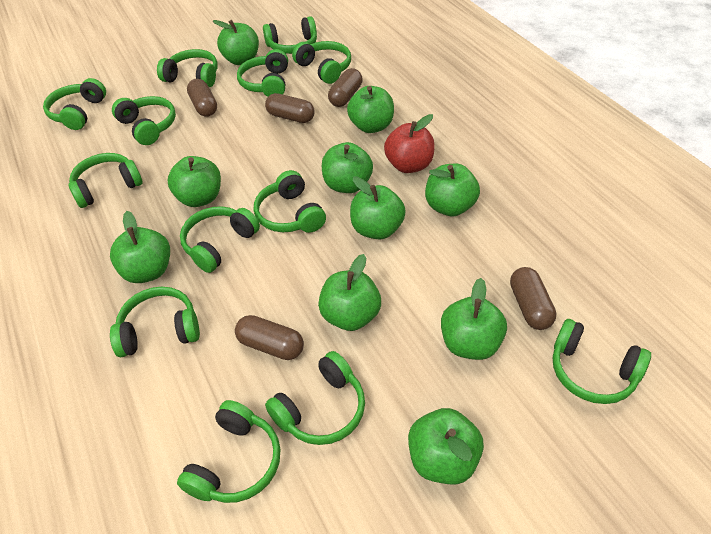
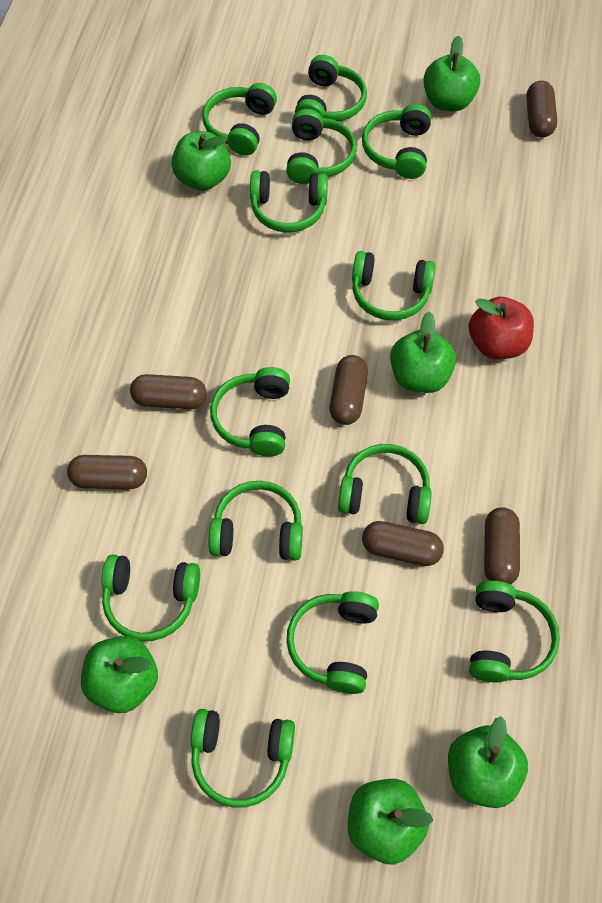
brown capsule: [187,79,217,117] [235,315,304,360] [265,93,315,123] [328,68,363,107] [510,267,556,330] = 5 -> [67,455,147,489] [130,374,206,409] [330,355,368,425] [362,521,444,566] [484,507,520,585] [526,81,557,138] = 6
green apple: [110,211,170,283] [168,156,221,207] [213,20,259,65] [318,254,381,331] [322,142,373,193] [347,86,394,133] [350,176,406,240] [408,408,484,484] [425,164,480,216] [441,278,507,360] = 10 -> [81,636,158,713] [171,131,231,191] [348,779,433,864] [390,311,456,393] [424,35,480,111] [448,716,528,808] = 6

